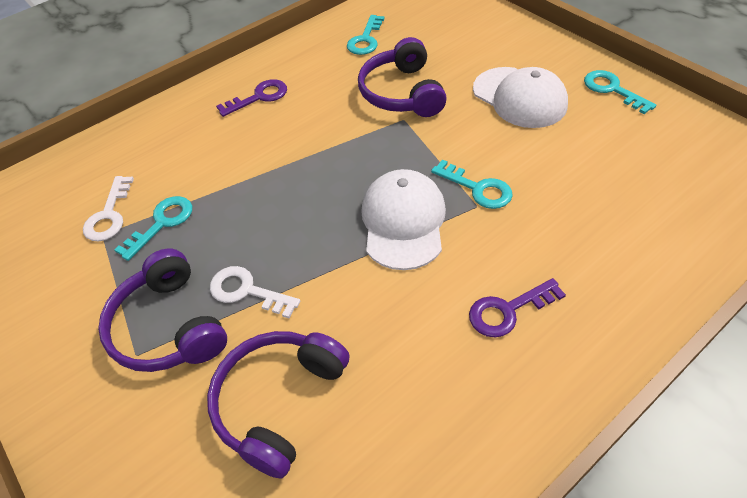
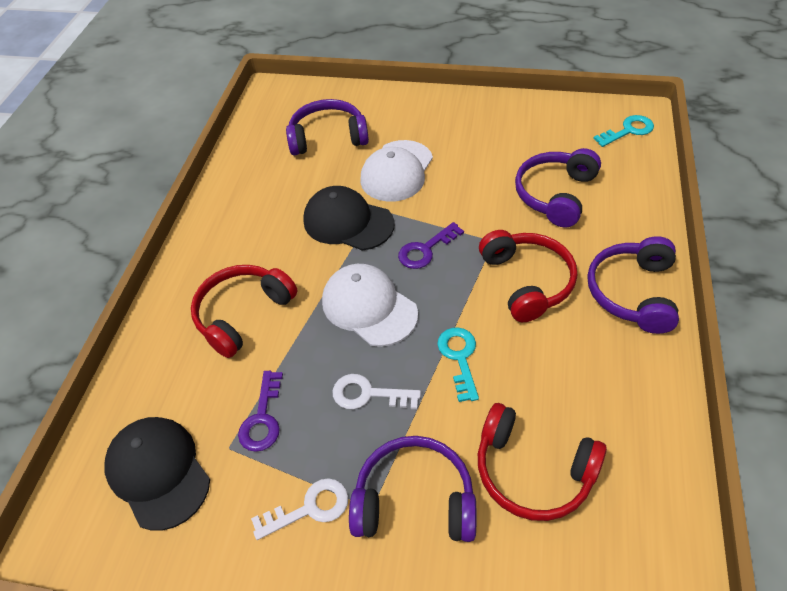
black cap: none = 0 -> [105,417,210,531] [303,186,395,251] = 2
purple headphones: [98,248,227,372] [207,331,350,479] [358,37,447,117] = 3 -> [286,99,369,155] [349,436,476,542] [515,148,601,227] [587,236,679,334] = 4
red headphones: none = 0 -> [191,265,297,358] [478,403,607,521] [479,230,577,322] = 3
turquoise key: [115,196,192,261] [347,15,384,55] [431,159,513,209] [584,70,656,114] = 4 -> [437,327,479,402] [593,115,654,147] = 2

